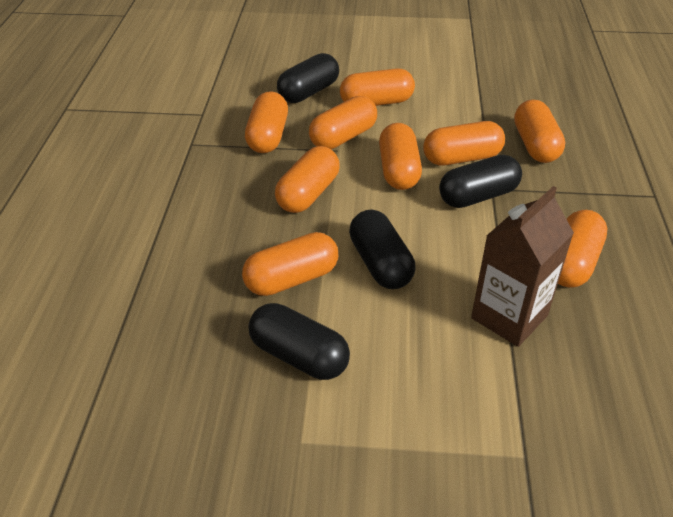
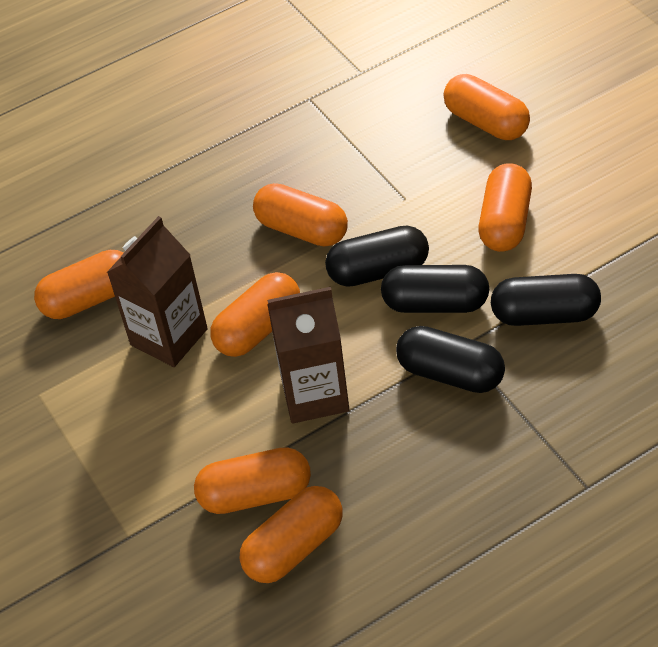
brown carton: [471,186,574,347] = 1 -> [107,216,208,367] [267,287,349,423] = 2
orange capsule: [242,232,338,296] [245,91,288,153] [275,146,340,213] [309,96,377,149] [340,68,415,106] [379,123,422,190] [423,121,505,166] [514,100,565,163] [558,210,608,288] = 9 -> [34,250,124,319] [194,447,311,514] [210,272,300,357] [240,486,343,583] [253,183,348,246] [444,74,530,140] [478,163,532,252] = 7

